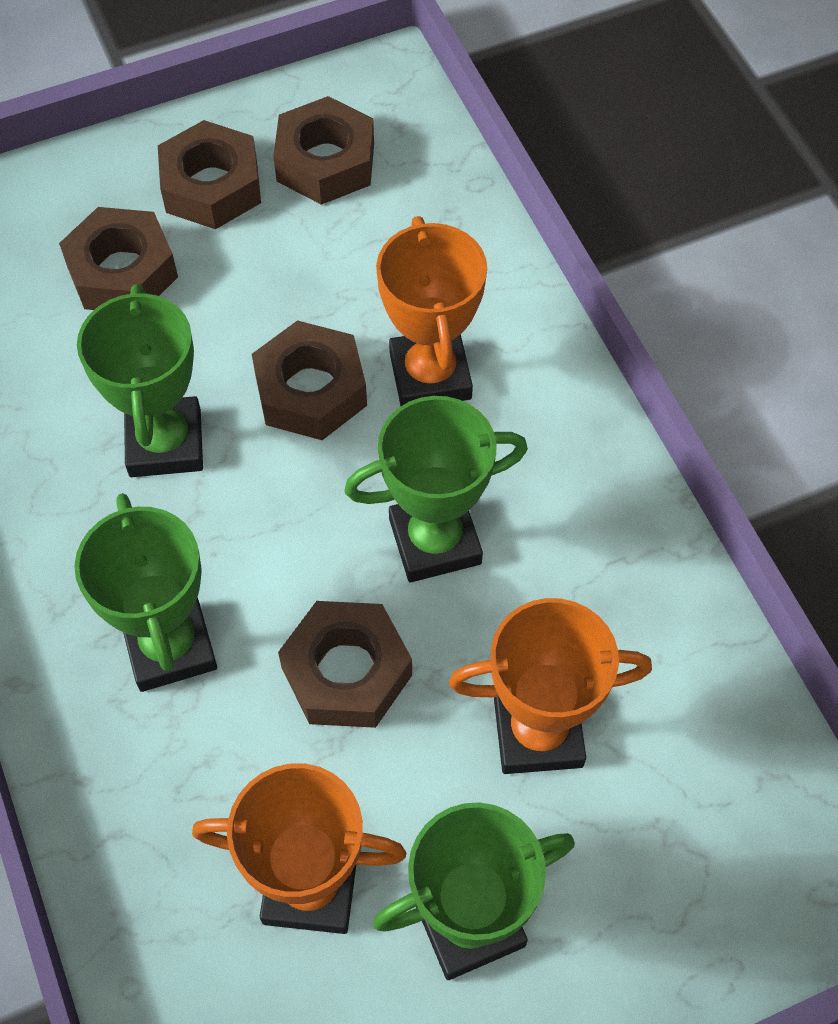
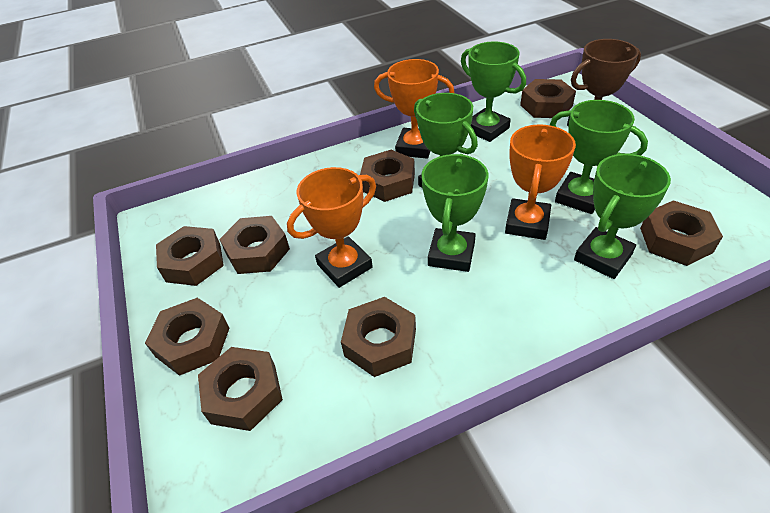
brown nut: [59,207,178,310] [158,120,261,229] [252,320,367,440] [273,96,374,205] [278,601,412,728] = 5 -> [145,298,230,376] [156,226,224,286] [198,347,283,431] [219,216,290,274] [341,297,416,377] [360,150,415,202] [520,79,576,118] [640,200,723,266] = 8
brown trophy: none = 0 -> [567,39,641,127] = 1
green trophy: [74,493,217,692] [77,284,203,477] [344,396,528,582] [373,802,575,980] = 4 -> [414,93,478,188] [421,154,488,272] [461,41,526,142] [550,100,648,214] [574,154,671,279] = 5

